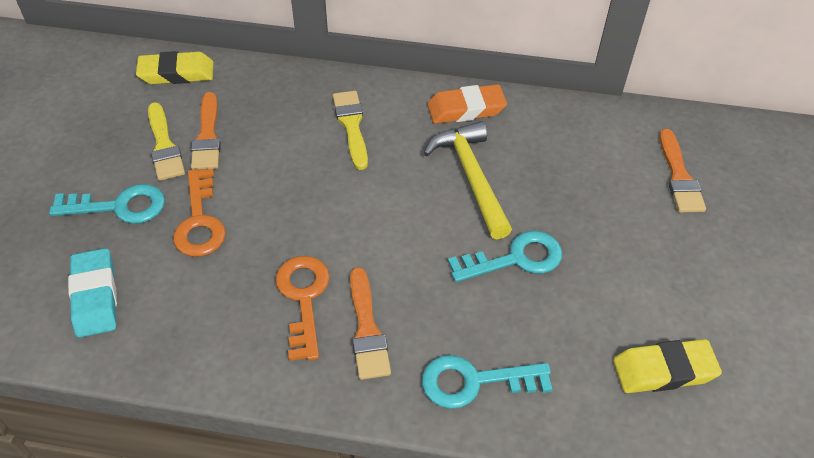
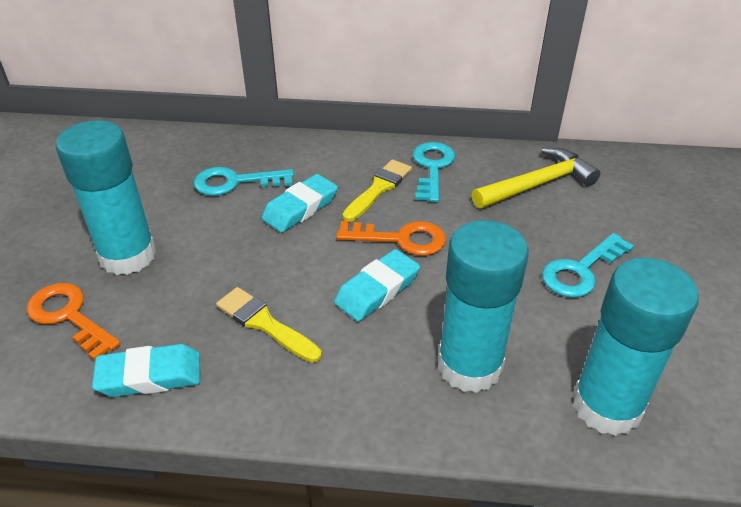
orange brush: [191,92,221,170] [350,267,391,380] [659,129,706,212] = 3 -> none = 0
orange eraser: [427,84,507,124] = 1 -> none = 0
turquoise eraser: [68,248,117,338] = 1 -> [92,344,200,397] [261,174,338,233] [334,249,420,322] = 3
turquoise glue stick: none = 0 -> [56,120,157,275] [438,220,529,393] [573,258,699,436] = 3
yellow eraser: [136,51,214,84] [613,339,722,393] = 2 -> none = 0

